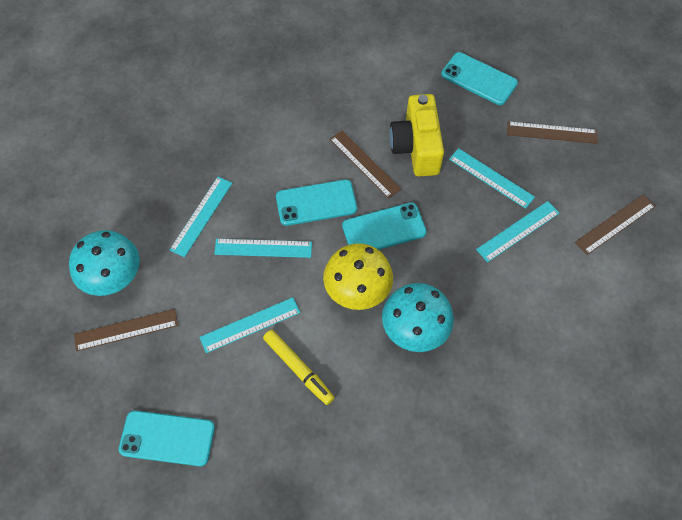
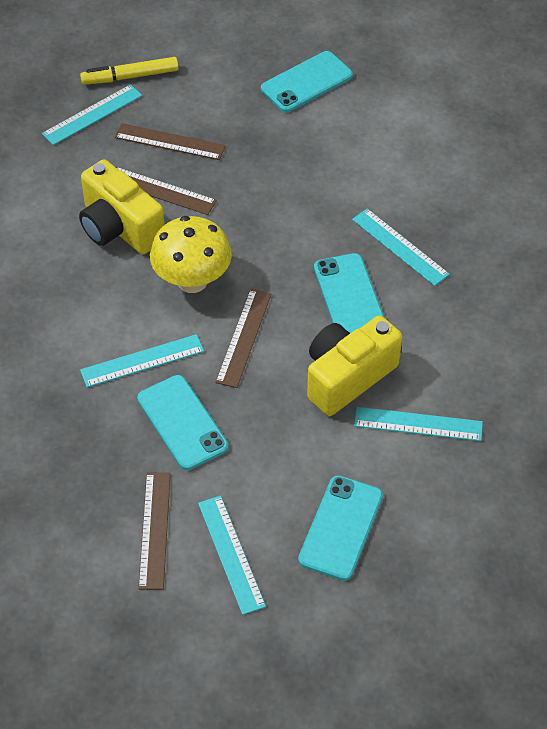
turquoise mushroom: [69,230,140,296] [382,283,454,352] = 2 -> none = 0
yellow camera: [389,94,444,176] = 1 -> [79,159,165,254] [307,316,402,416] = 2

